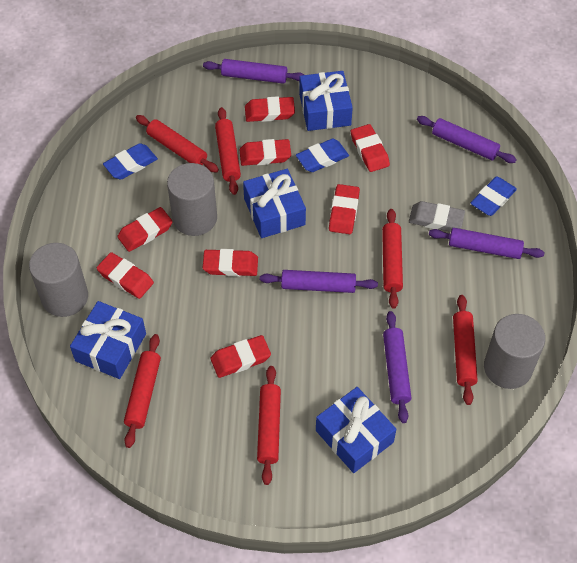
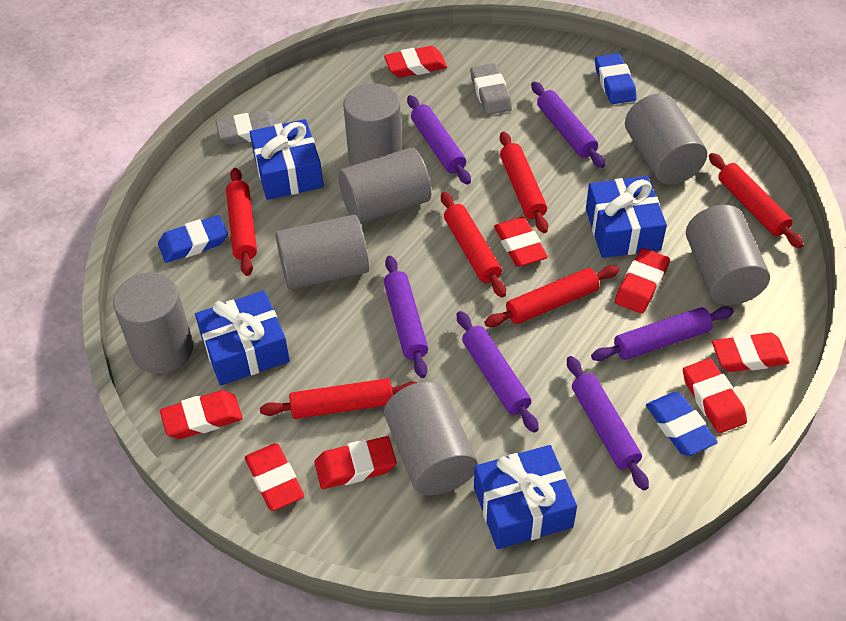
grey cylinder: [29,243,88,317] [167,163,217,236] [484,314,545,389] = 3 -> [113,272,193,374] [276,215,369,290] [338,147,431,224] [343,83,402,166] [384,381,478,495] [625,93,707,185] [686,205,770,305] = 7
grey eraser: [409,201,465,232] = 1 -> [216,111,279,145] [470,63,512,115] = 2
purple rolling pin: [203,59,304,84] [260,270,378,293] [383,311,411,423] [417,116,517,163] [429,228,545,259] = 5 -> [384,256,428,378] [407,95,471,185] [457,311,539,433] [531,81,605,168] [567,356,649,490] [591,306,734,361] = 6

